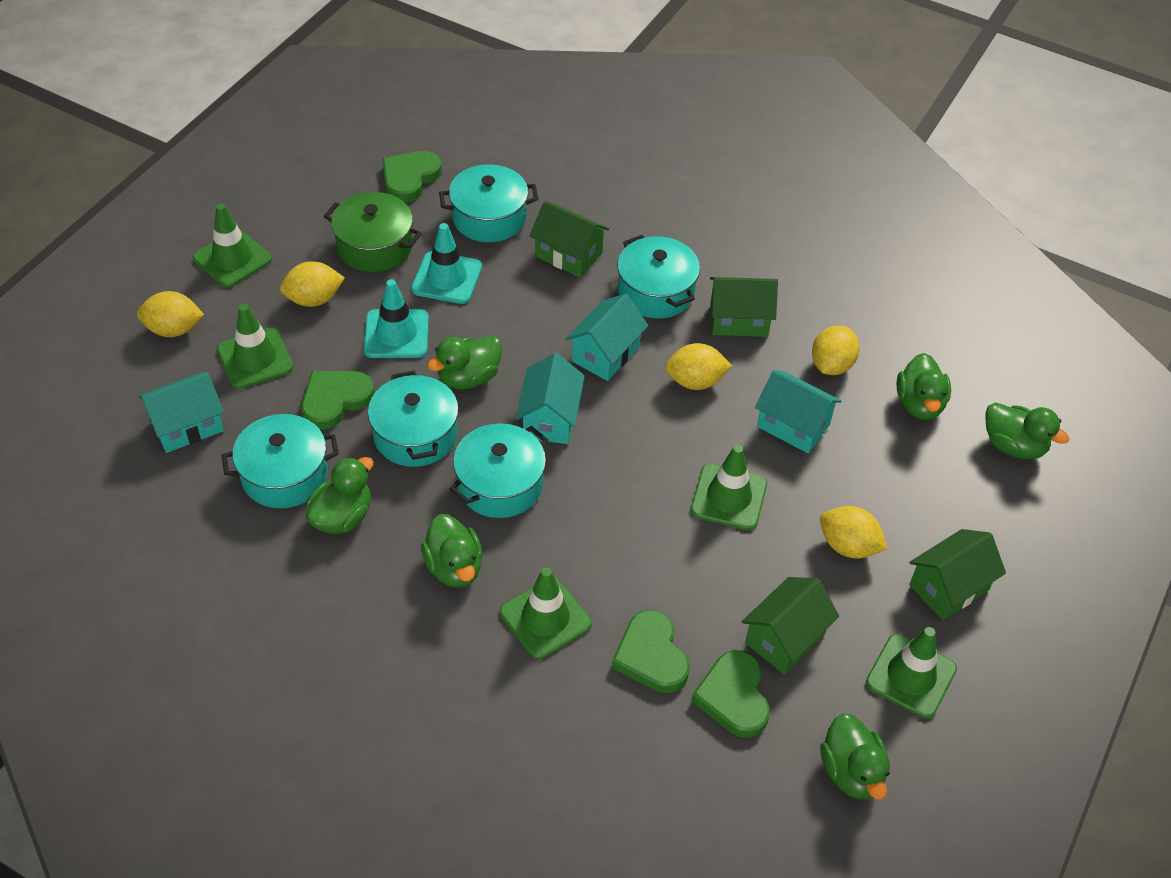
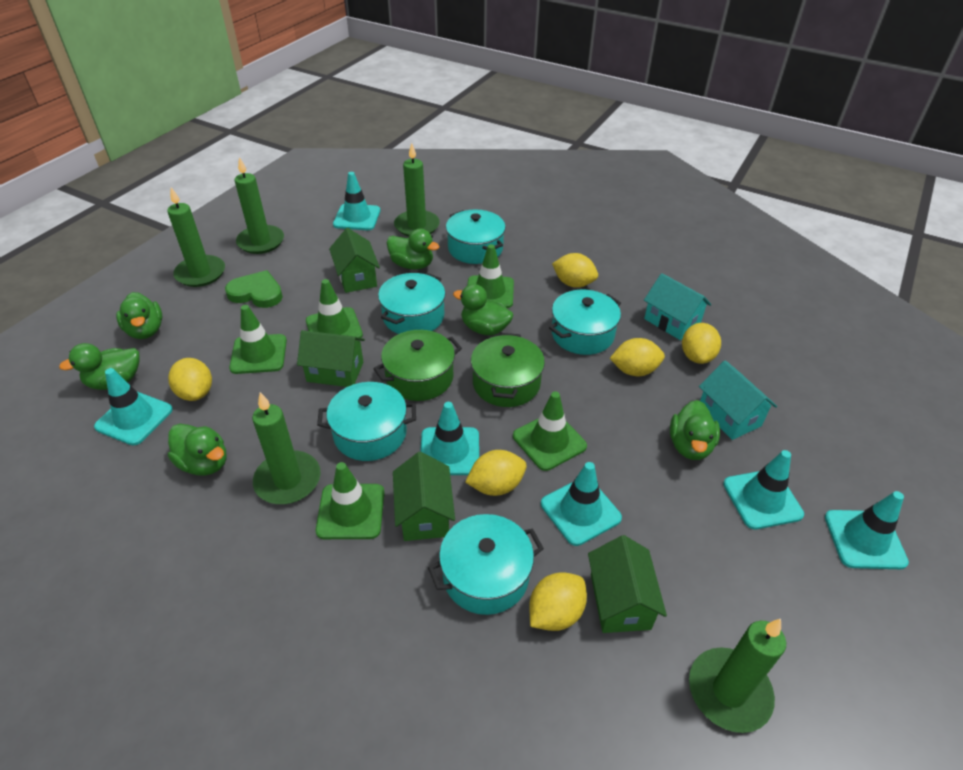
green candle: none = 0 -> [167,187,225,287] [234,157,284,254] [252,392,321,504] [394,143,440,237] [689,619,786,733] = 5
green heart: [301,371,374,430] [382,151,441,202] [612,610,690,693] [691,650,770,738] = 4 -> [225,270,283,308] = 1
green pot: [324,192,422,272] = 1 -> [373,330,462,401] [471,333,545,407] = 2
turquoise house: [138,372,224,453] [516,353,585,444] [566,294,648,381] [755,370,841,453] = 4 -> [644,273,711,340] [699,360,777,440] = 2
turquoise traffic cone: [364,279,429,358] [411,223,482,304] = 2 -> [94,368,173,445] [333,172,380,230] [420,402,479,475] [541,462,622,546] [723,450,804,529] [825,491,909,569] = 6
yellow lemon: [137,291,204,337] [280,261,345,307] [665,343,732,390] [812,325,859,375] [820,506,888,558] = 5 -> [168,358,212,401] [465,450,527,496] [529,572,587,631] [552,253,598,288] [609,338,665,376] [682,323,721,364] = 6

